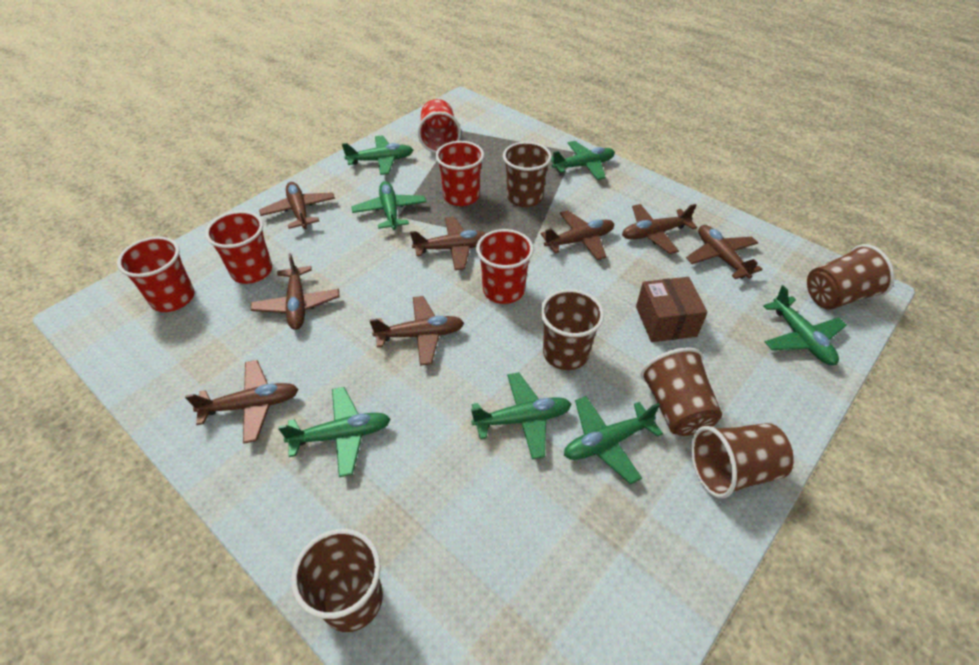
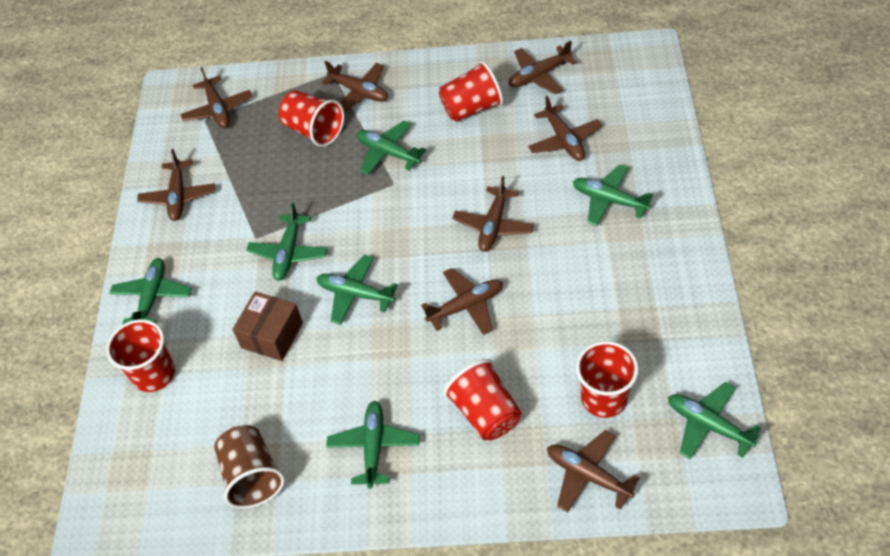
brown cup: [291,529,383,632] [503,142,552,207] [540,289,604,370] [641,347,722,436] [691,423,794,499] [807,244,895,310] = 6 -> [214,425,285,509] = 1

